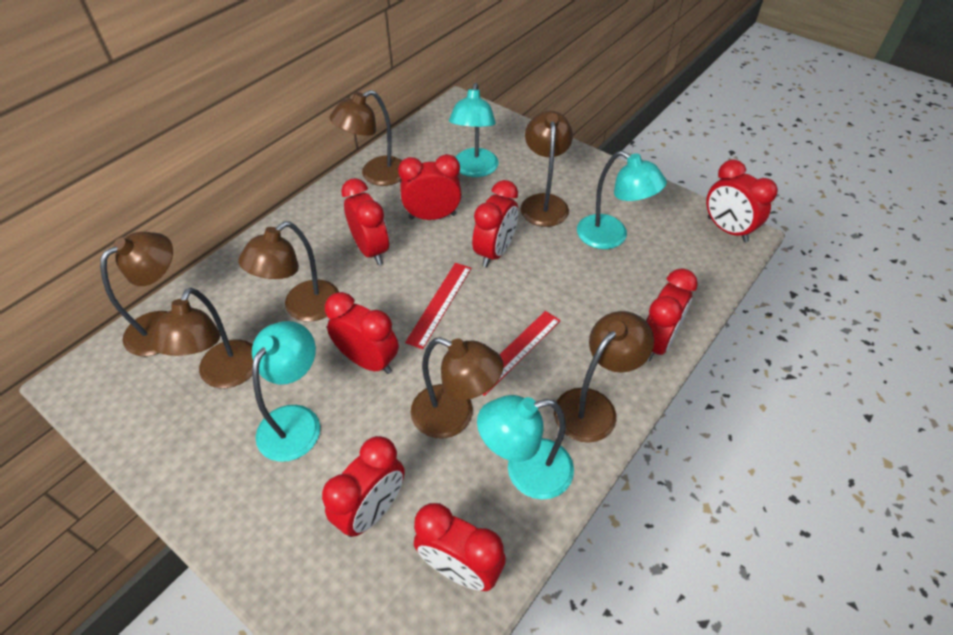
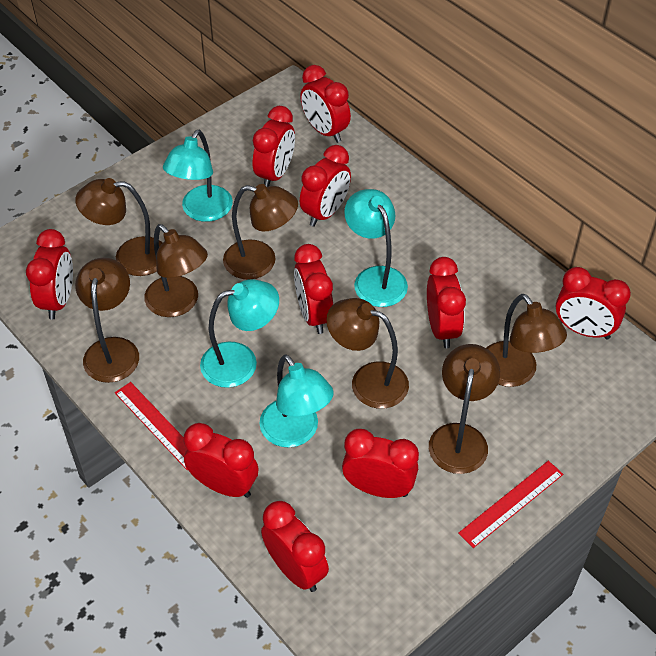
red clock: [322,436,405,537] [325,292,399,374] [341,178,389,265] [398,154,462,220] [414,503,506,591] [472,180,518,267] [646,268,698,361] [706,159,778,242] = 8 -> [26,229,73,320] [184,423,259,498] [253,106,295,187] [261,501,329,592] [294,244,333,334] [300,65,351,143] [300,145,351,227] [342,429,419,498] [427,257,466,348] [556,267,631,339] = 10

